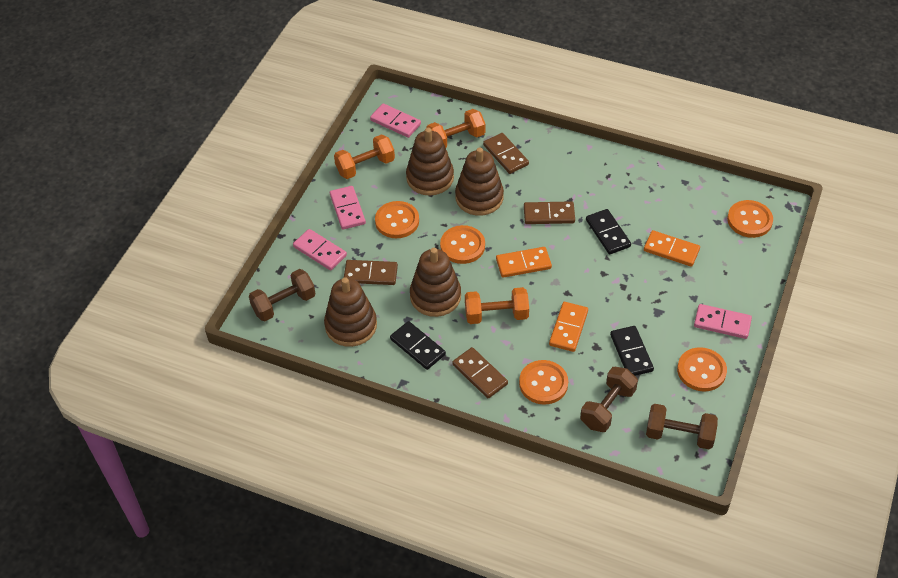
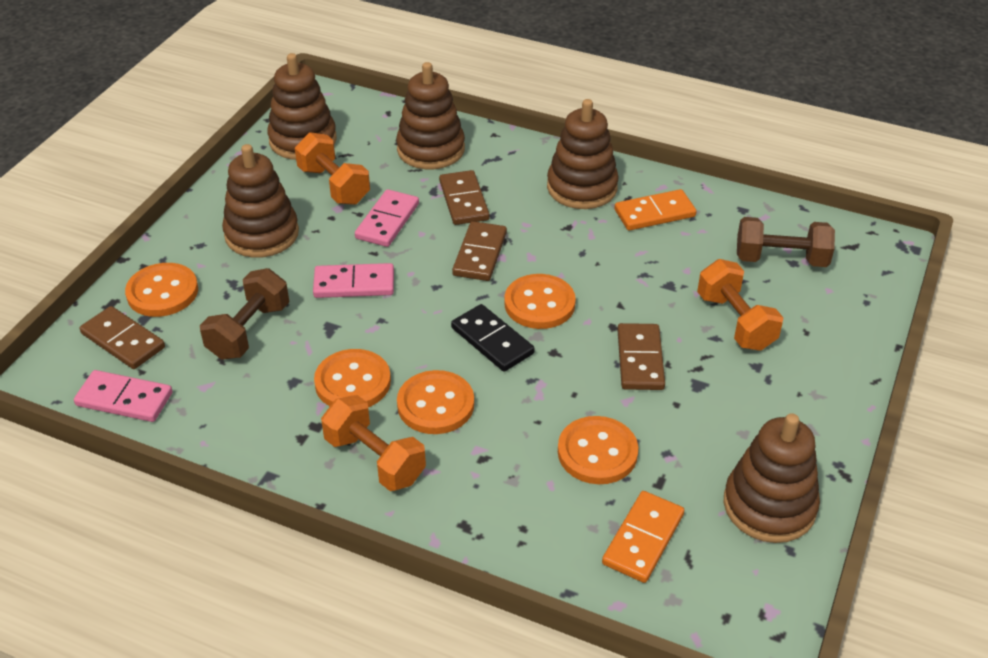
black domino: [390,321,446,370] [586,209,631,254] [610,326,654,376] = 3 -> [451,304,535,372] = 1
brown dumbbell: [249,269,316,321] [580,367,638,432] [646,404,718,449] = 3 -> [200,268,289,360] [737,217,835,267] = 2
brown stacking toy: [324,277,377,347] [406,128,454,196] [410,248,461,317] [455,147,504,216] = 4 -> [222,144,299,258] [267,53,337,160] [396,62,465,169] [547,99,619,209] [724,413,820,543] = 5
orange domino: [496,247,552,278] [549,302,588,352] [644,230,700,267] = 3 -> [602,491,684,583] [614,189,696,231] = 2
pink domino: [293,229,347,270] [330,186,366,230] [370,103,421,138] [694,304,752,339] = 4 -> [74,370,172,422] [313,263,394,298] [355,189,419,247] = 3

